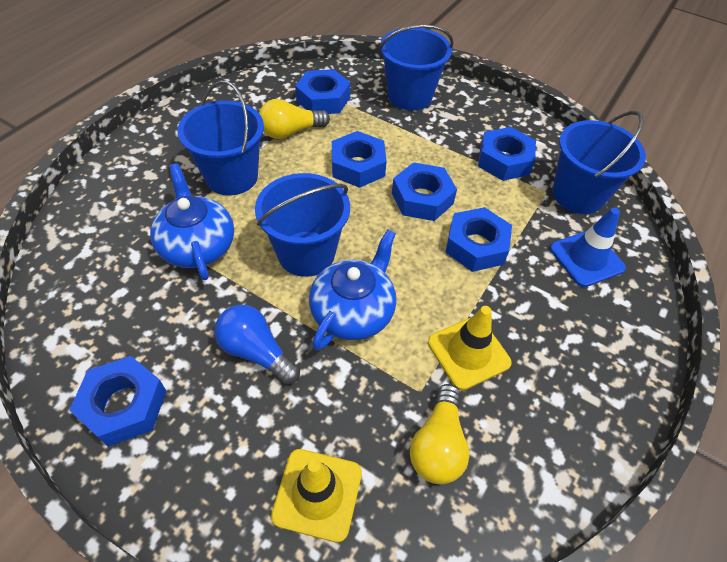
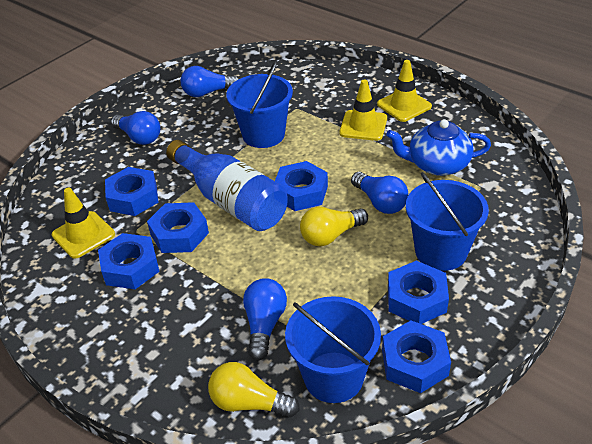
blue bottle: none = 0 -> [166,140,288,231] = 1
blue bucket: [177,80,264,196] [255,173,350,277] [379,25,454,110] [553,111,646,214] = 4 -> [226,61,293,148] [285,296,381,403] [406,172,489,271] = 3
blue light bulb: [214,305,300,385] = 1 -> [111,111,160,145] [181,66,239,97] [243,278,287,360] [351,172,409,214] = 4
blue teapot: [150,164,234,280] [309,230,396,351] = 2 -> [386,119,491,176] = 1
blue traffic cone: [550,208,626,287] = 1 -> none = 0
yellow traffic cone: [271,449,362,542] [428,306,512,390] = 2 -> [52,188,115,259] [339,80,387,141] [377,60,432,122] = 3

